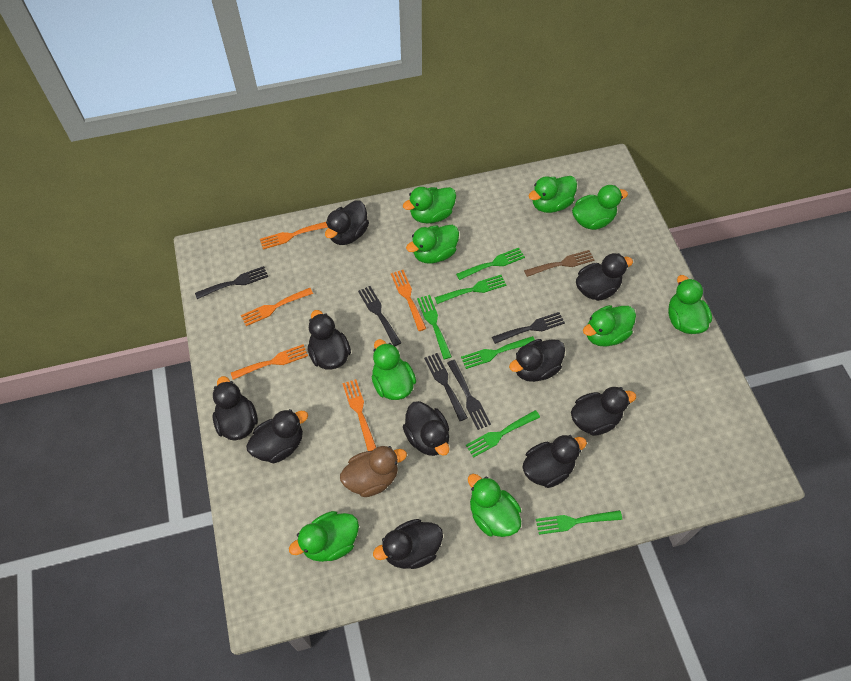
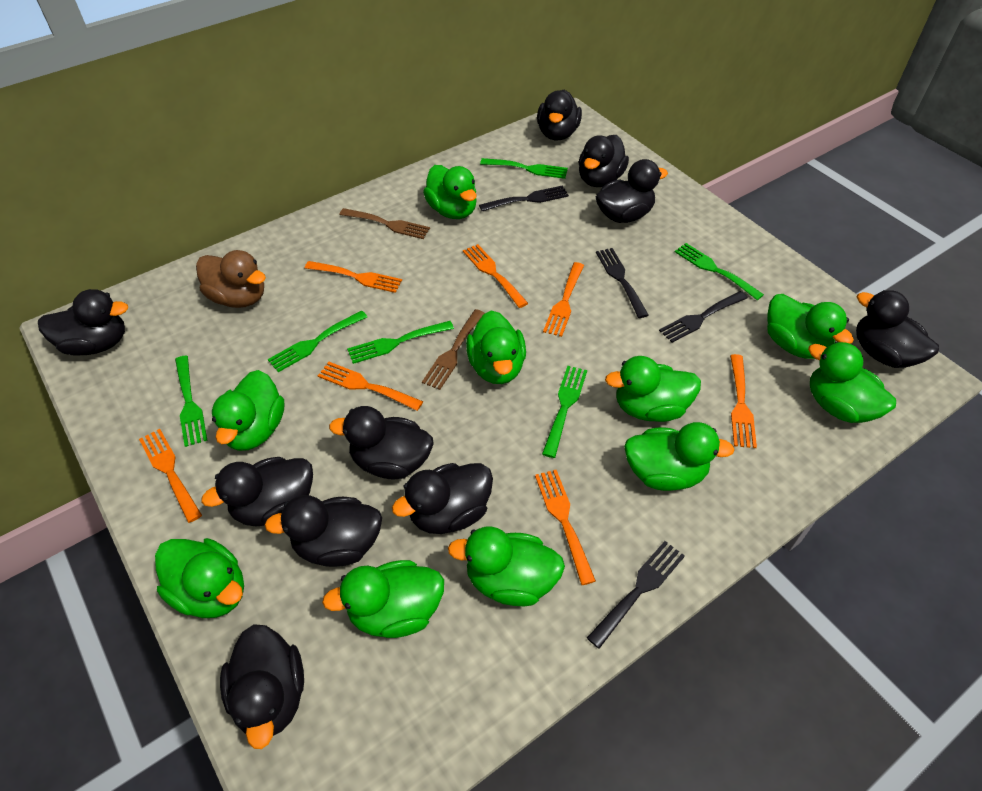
black fork: [195,266,268,299] [358,286,401,346] [424,353,468,421] [447,360,491,430] [492,312,565,344] = 5 -> [479,185,569,211] [587,541,685,649] [596,248,649,318] [659,291,748,343] = 4
brown fork: [524,250,594,277] = 1 -> [339,208,430,239] [422,309,485,390] = 2
green duck: [289,511,359,562] [372,339,416,400] [403,187,456,224] [406,225,459,264] [468,474,521,537] [529,176,577,213] [572,185,628,230] [583,305,636,347] [668,275,712,334] = 9 -> [155,538,244,618] [212,370,284,451] [322,560,444,638] [423,165,477,219] [448,526,565,606] [466,311,526,384] [605,356,701,422] [624,422,735,491] [767,294,854,359] [808,342,896,423] = 10
orange fork: [231,344,308,380] [241,288,313,326] [260,222,328,249] [342,379,376,451] [391,270,426,331] = 5 -> [139,429,202,523] [305,261,402,293] [318,362,423,411] [463,244,528,308] [535,470,596,585] [543,262,584,337] [730,354,757,448] = 7

